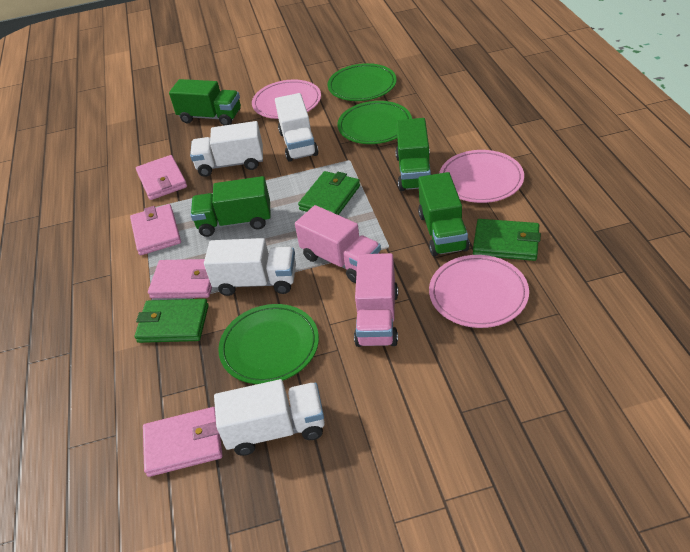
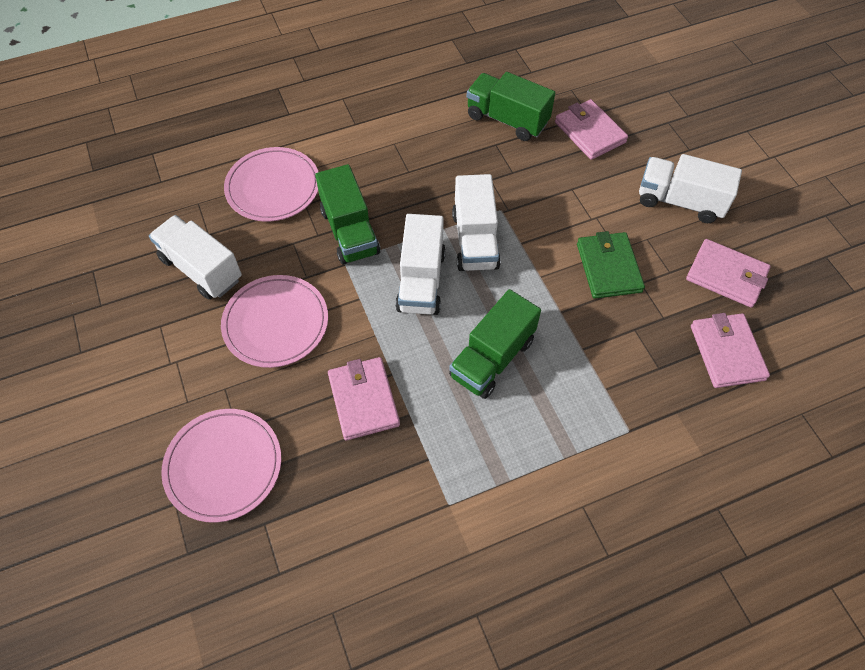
green plate: [218,304,319,384] [328,63,397,101] [337,101,412,144] = 3 -> none = 0
green truck: [169,79,241,126] [191,176,271,237] [395,118,432,191] [418,172,469,256] = 4 -> [315,164,380,265] [449,289,541,399] [467,72,555,141] = 3
green wallet: [135,299,209,343] [298,171,360,215] [473,219,541,261] = 3 -> [577,231,645,299] = 1
pink truck: [295,205,381,283] [354,253,398,347] = 2 -> none = 0

